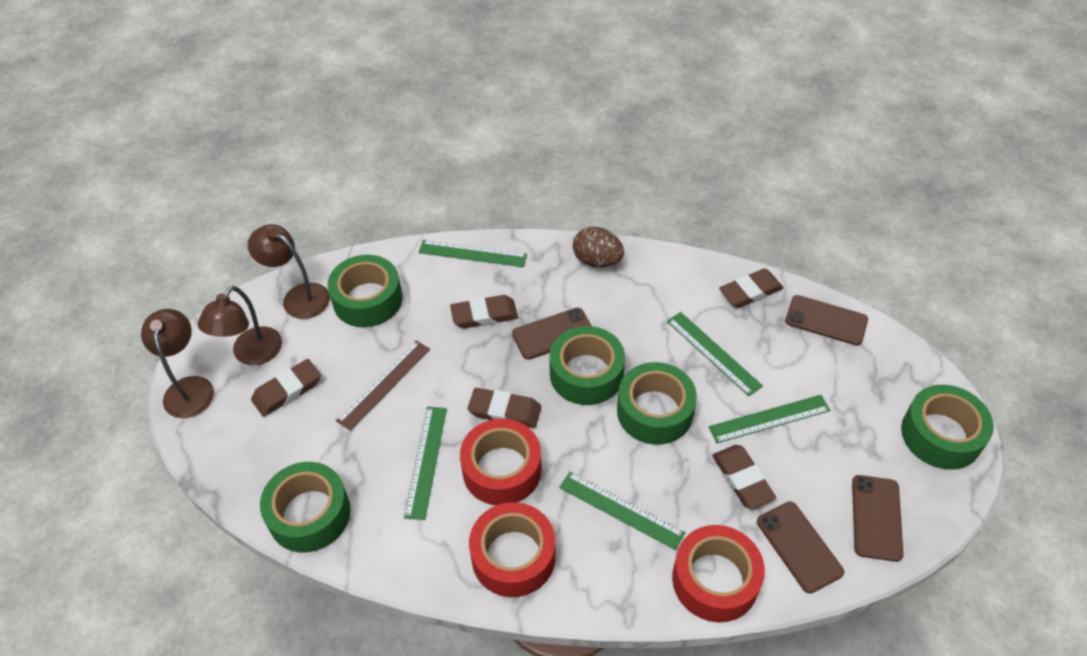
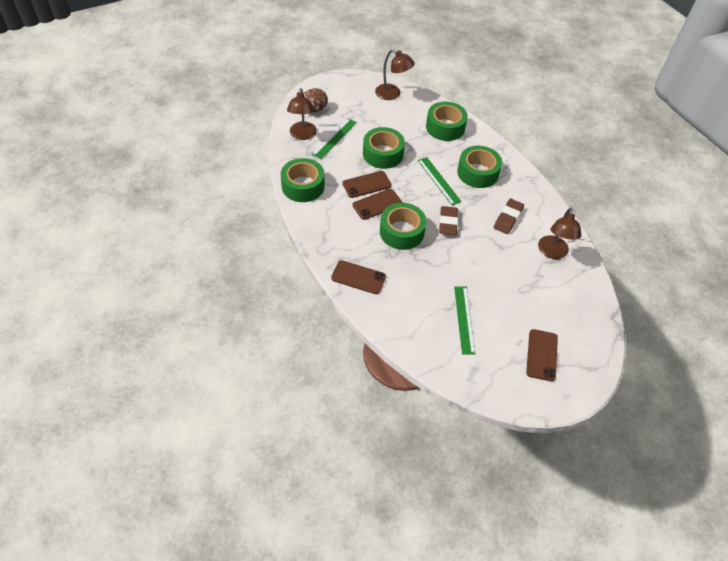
brown eraser: [251,359,321,417] [450,295,518,329] [468,388,541,428] [712,445,776,509] [719,268,784,308] = 5 -> [439,206,458,235] [494,199,524,234] = 2
brown ruler: [336,340,430,431] = 1 -> none = 0
green ruler: [404,407,447,520] [419,240,527,267] [559,472,686,550] [667,312,763,396] [709,395,830,443] = 5 -> [312,118,357,159] [418,157,462,205] [454,286,476,355] = 3
red tape: [460,418,542,505] [469,502,556,597] [672,525,765,622] = 3 -> none = 0

